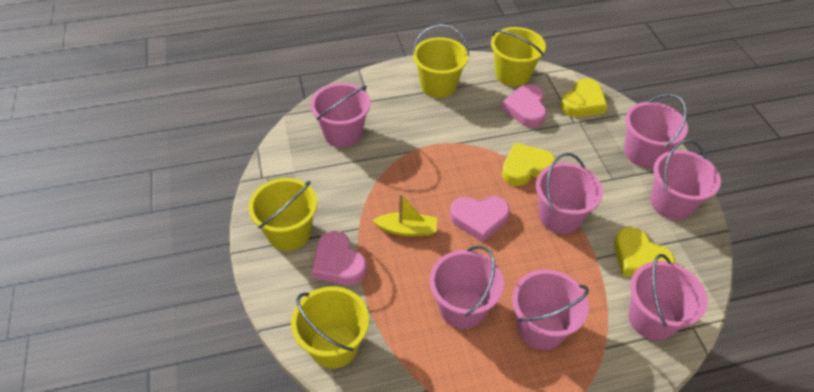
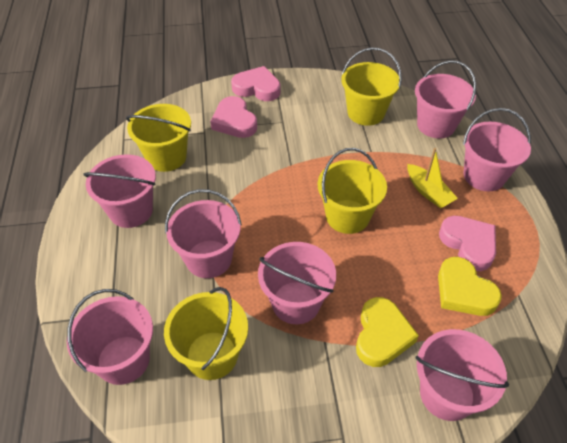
yellow heart: [502,143,556,186] [561,78,607,117] [614,227,675,276] = 3 -> [356,297,419,367] [438,257,502,316] = 2

